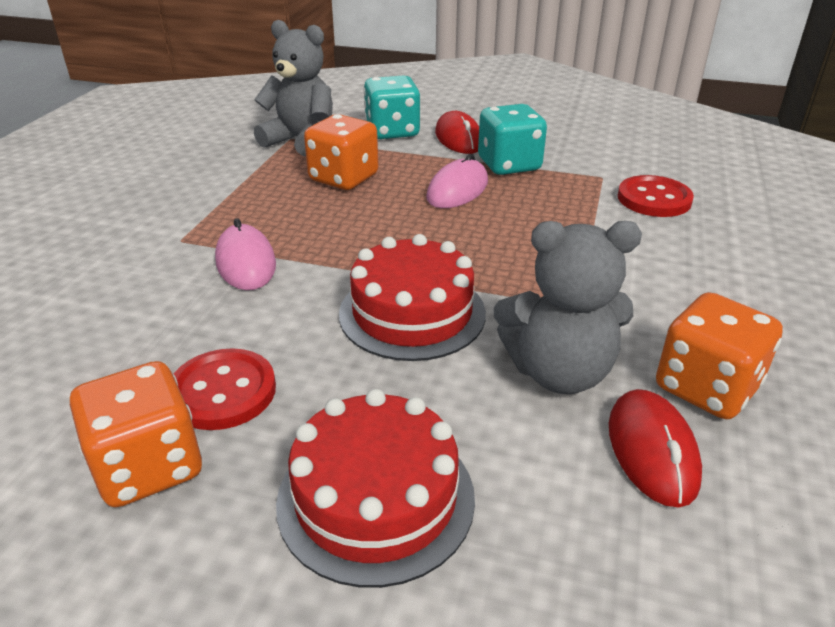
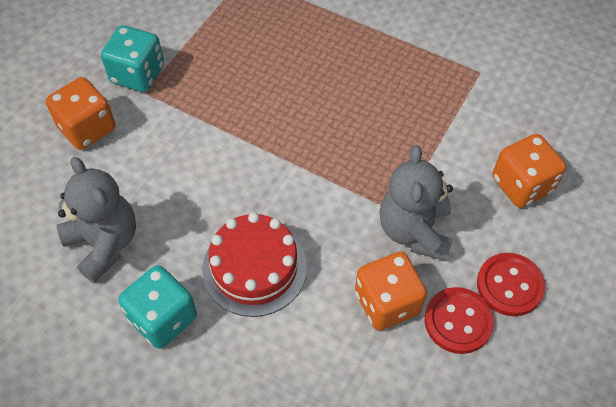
pink mouse: [215,218,276,290] [426,154,488,208] = 2 -> none = 0
red cake: [276,389,475,588] [339,234,486,361] = 2 -> [202,212,307,317] = 1
red mouse: [435,111,479,154] [609,389,702,507] = 2 -> none = 0

